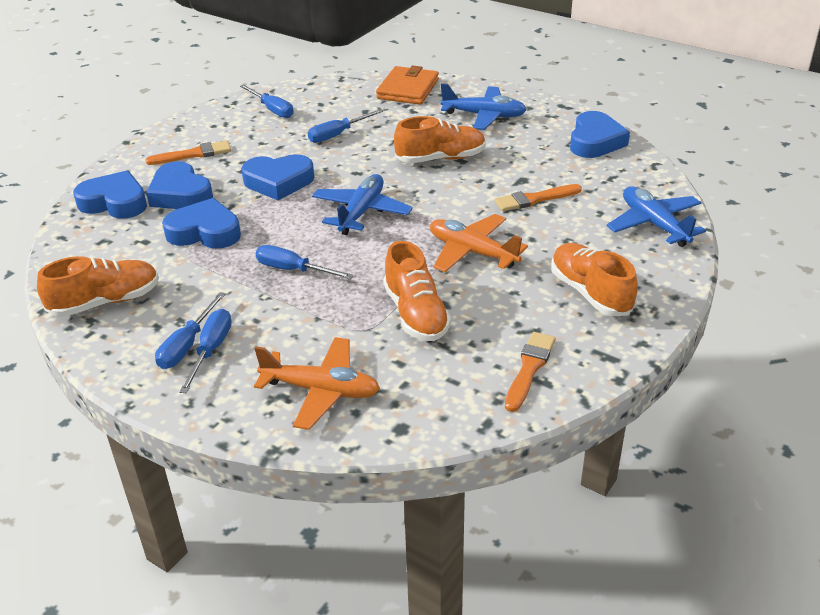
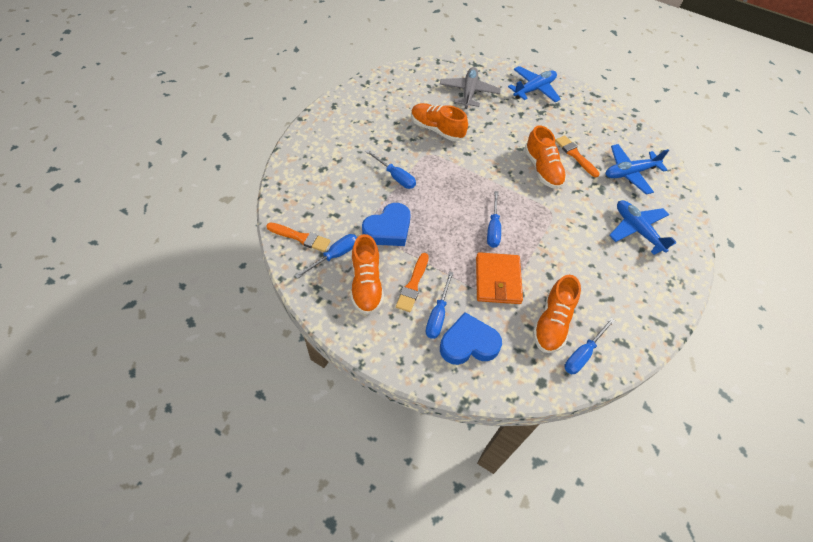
blue heart: [73,171,147,218] [146,161,213,209] [162,198,241,249] [241,154,314,200] [570,111,630,158] = 5 -> [362,203,411,246] [440,312,502,365] = 2
grey plane: none = 0 -> [440,67,501,109] = 1
orange plane: [254,337,380,430] [430,214,528,272] = 2 -> none = 0

